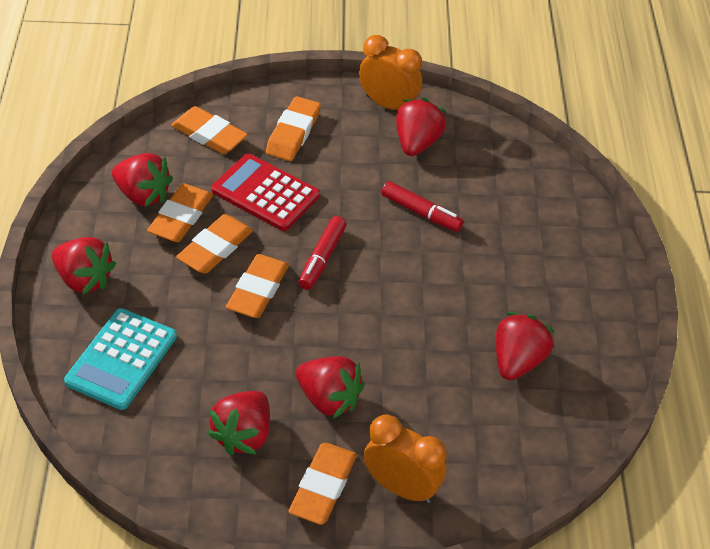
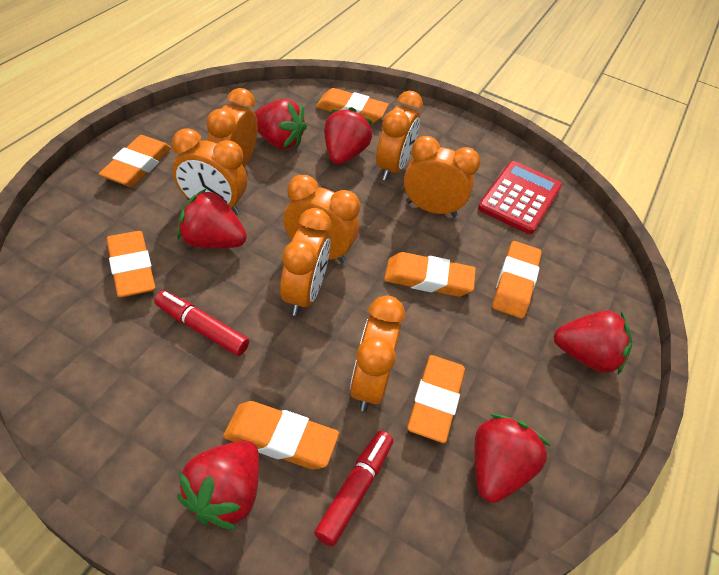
orange clock: [359,35,422,110] [364,414,446,503] = 2 -> [172,128,247,215] [206,88,258,168] [280,208,331,316] [283,175,360,263] [350,296,405,412] [376,91,423,181] [404,136,480,217] = 7
orange eraser: [147,183,213,242] [171,106,248,154] [176,214,253,274] [226,254,289,318] [266,96,321,161] [288,443,357,525] = 6 -> [99,135,171,187] [106,231,156,297] [223,401,339,469] [316,88,389,124] [384,252,476,297] [407,355,465,443] [492,241,542,318] = 7
turquoise calculator: [64,308,177,410] = 1 -> none = 0

